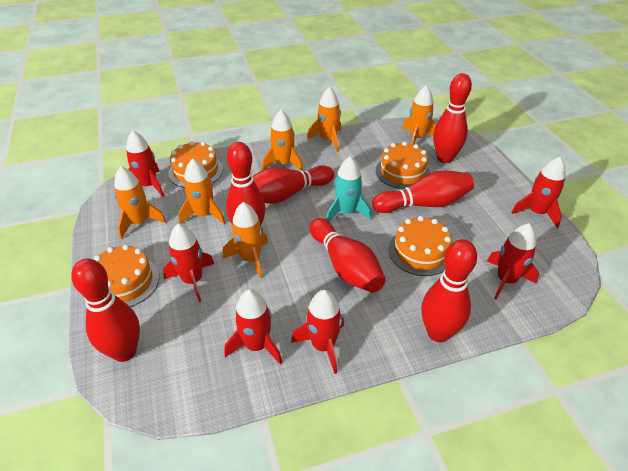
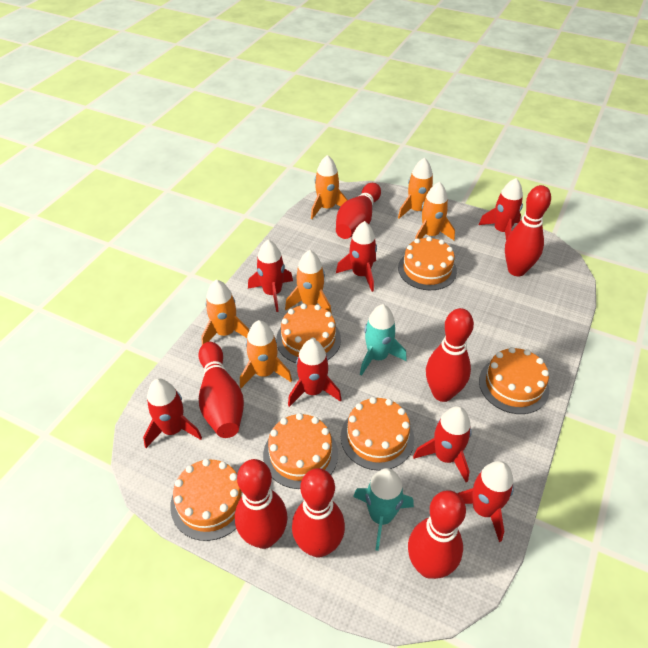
orange cake: [94,244,159,307] [168,141,223,188] [376,141,430,189] [388,216,452,276] = 4 -> [170,459,243,541] [263,413,338,489] [276,304,341,363] [341,397,414,471] [398,236,457,290] [479,347,549,414] = 6
red rocket: [126,130,164,197] [163,224,214,302] [225,289,282,365] [291,290,344,374] [487,223,539,300] [511,157,566,228] = 6 -> [143,379,202,448] [248,240,293,312] [288,339,341,407] [336,221,377,292] [413,406,471,482] [457,461,514,542] [479,178,523,240] = 7
turquoise rocket: [326,156,371,221] = 1 -> [353,468,414,551] [360,304,407,375] = 2

